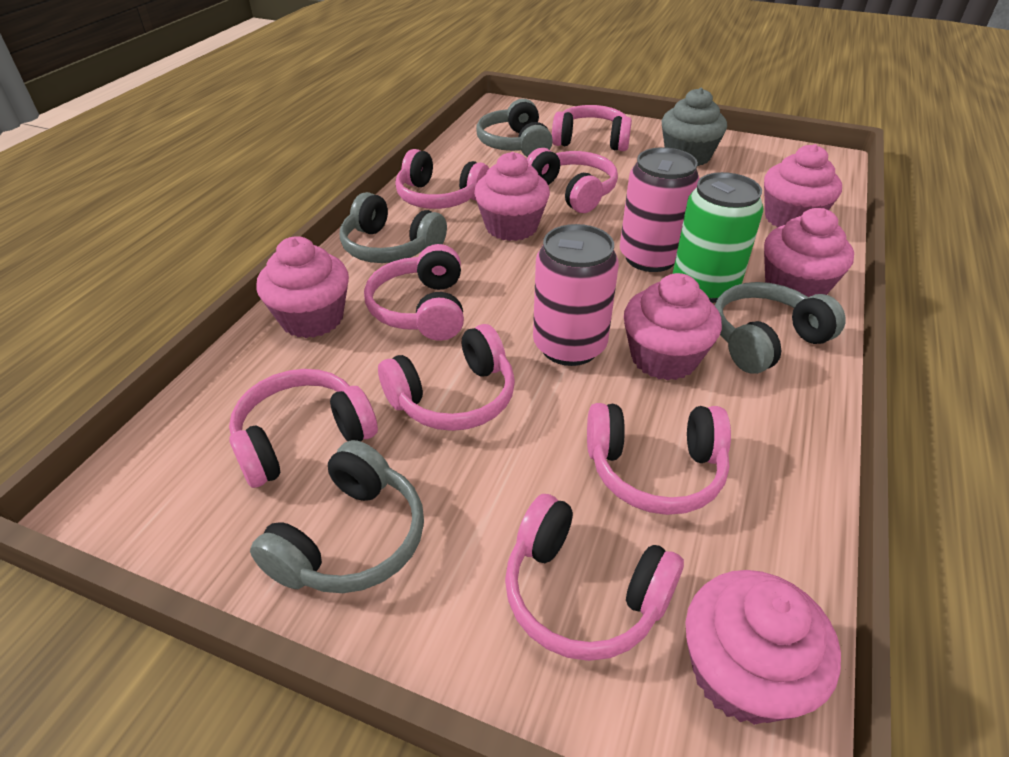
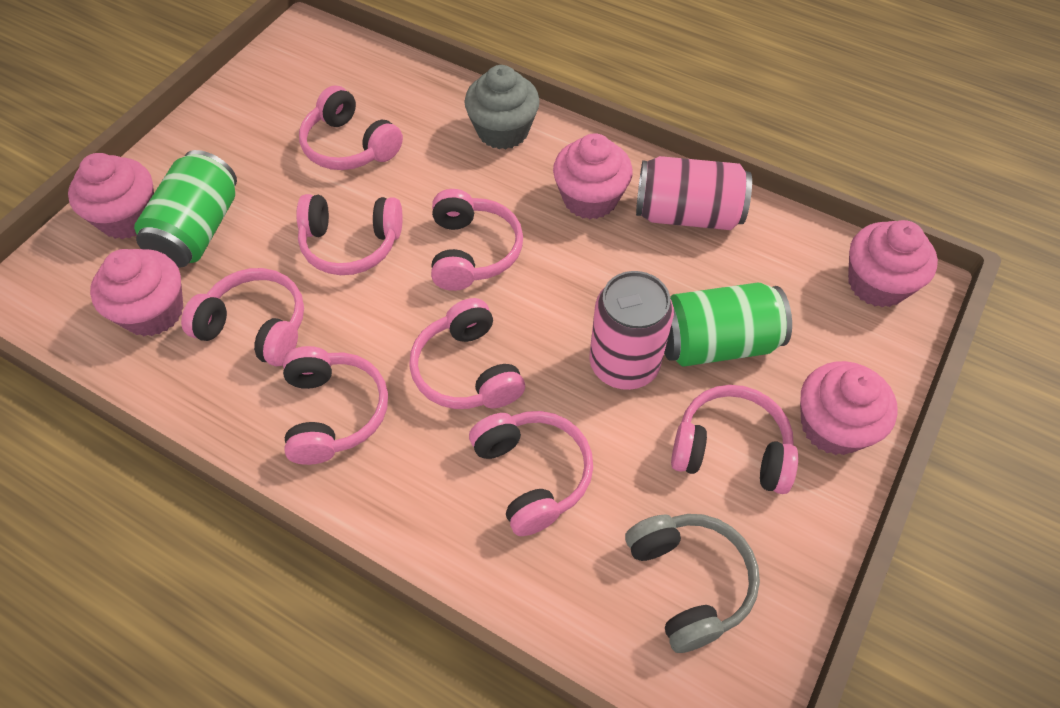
green can: [673,172,764,303] = 1 -> [134,150,237,268] [664,282,792,367] = 2
grey headphones: [250,440,424,593] [340,192,447,263] [476,99,553,157] [715,282,846,374] = 4 -> [625,514,760,653] = 1
pink cupcake: [256,236,349,338] [474,152,550,241] [624,273,722,380] [685,570,841,725] [764,144,842,228] [764,208,854,297] = 6 -> [68,153,154,239] [90,249,183,336] [553,133,633,219] [800,361,898,455] [848,220,938,308] = 5

